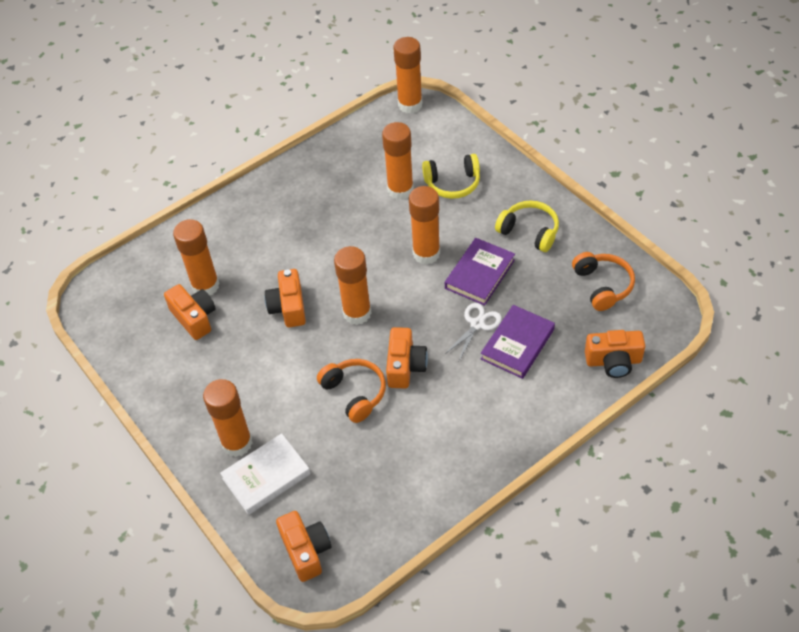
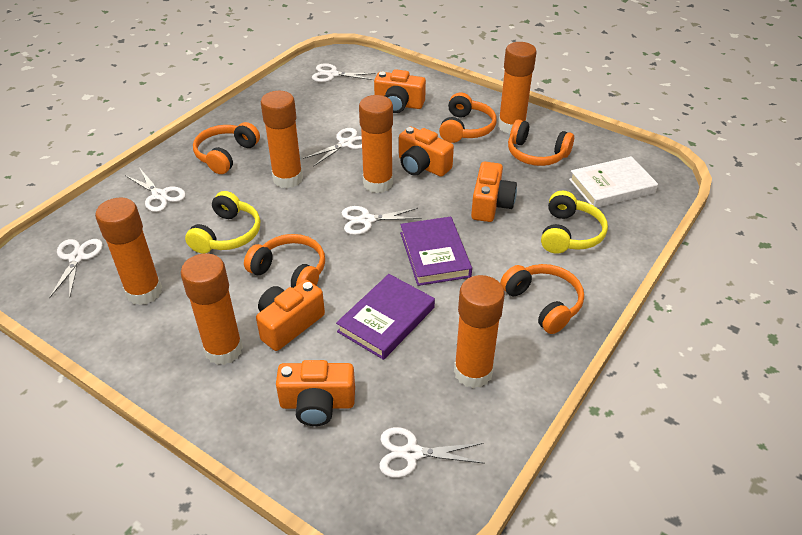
orange headphones: [317,359,386,423] [572,252,635,311] = 2 -> [193,122,260,174] [244,234,325,288] [439,93,497,143] [500,264,584,334] [508,119,574,166] = 5
white scissors: [445,303,502,361] = 1 -> [49,239,103,298] [125,169,186,212] [303,128,362,167] [312,63,376,82] [342,206,421,235] [379,427,485,478] = 6

